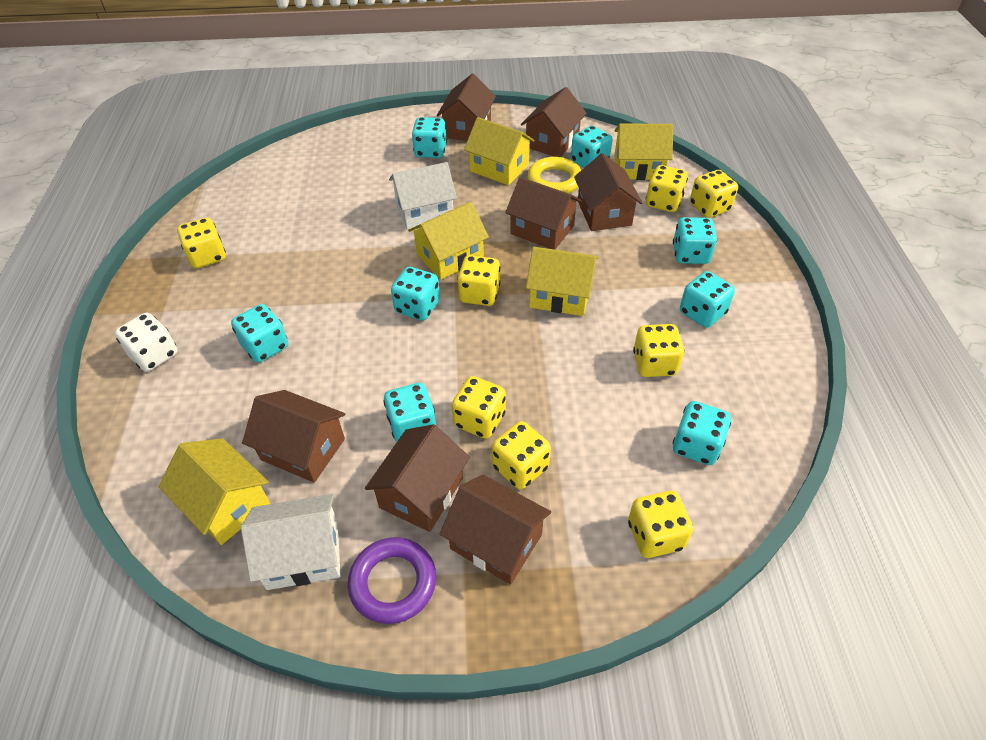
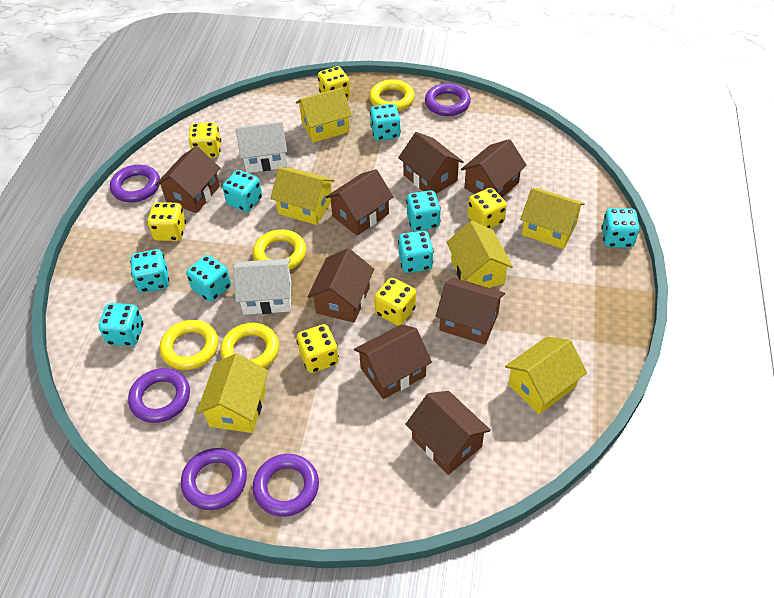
brown house: [242,390,345,483] [365,424,470,532] [437,74,496,141] [440,475,551,585] [505,177,582,250] [521,87,587,157] [574,153,643,231] = 7 -> [155,146,220,213] [308,248,374,323] [326,169,393,235] [354,324,432,399] [398,132,464,194] [405,391,491,475] [436,278,505,345] [461,139,527,197] = 8
purple ring: [348,537,436,624] = 1 -> [110,164,160,202] [128,368,190,423] [181,448,247,510] [252,454,319,517] [425,83,471,116] = 5
white dice: [115,313,178,372] = 1 -> none = 0
yellow dice: [177,218,226,268] [452,376,506,439] [457,255,501,306] [492,421,551,489] [628,491,693,558] [633,324,684,377] [646,165,688,212] [690,170,738,218] = 8 -> [147,202,186,241] [188,122,221,158] [297,324,339,373] [318,66,350,98] [374,278,416,326] [468,188,507,229] = 6
yellow house: [159,438,270,545] [408,202,489,280] [464,117,535,185] [526,247,598,316] [614,123,673,180] = 5 -> [197,353,268,433] [270,167,335,225] [296,87,352,143] [447,221,513,288] [505,336,587,415] [520,188,585,249] = 6
yellow ring: [527,157,581,193] = 1 -> [160,320,219,370] [220,323,279,369] [253,229,306,270] [369,79,415,111] = 4

